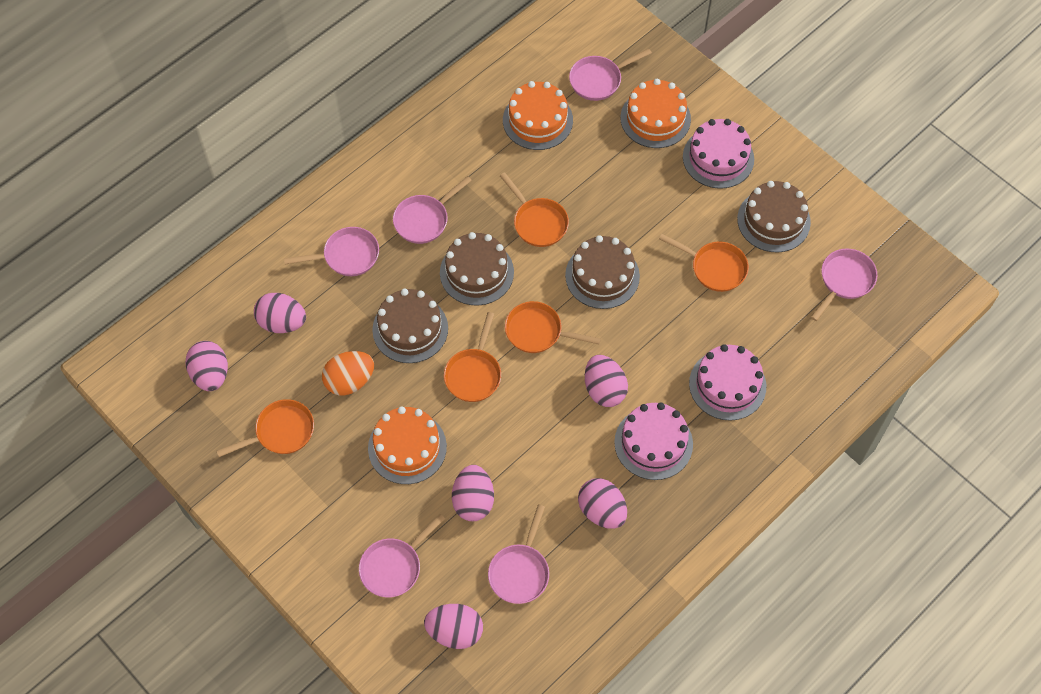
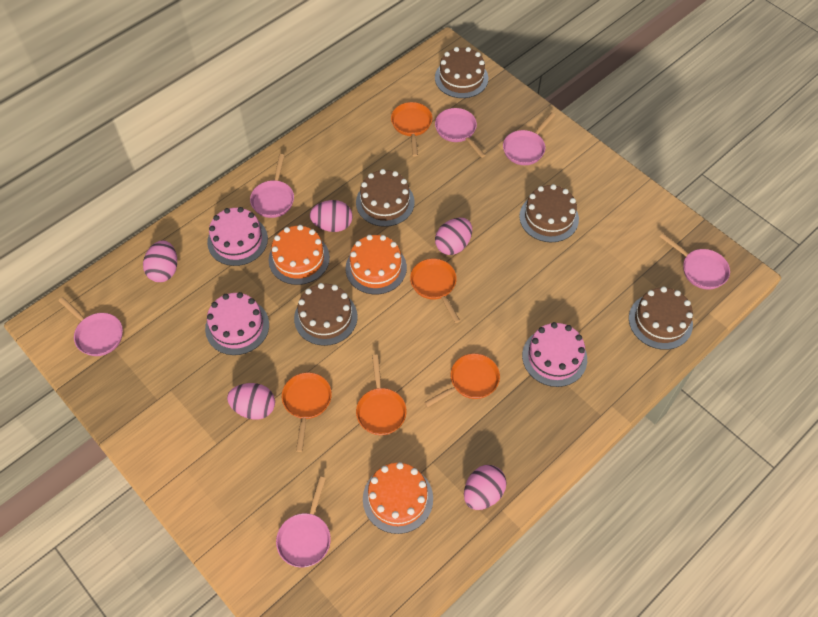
brown cake: [372,289,448,363] [440,232,514,306] [565,235,640,309] [737,181,811,252] = 4 -> [294,283,358,346] [356,169,415,227] [435,47,488,98] [519,184,579,242] [629,287,693,350] = 5
orange egg: [322,351,374,395] = 1 -> none = 0
pink egg: [185,341,228,391] [254,293,306,333] [424,604,483,649] [452,465,494,521] [578,478,627,529] [585,355,628,407] = 6 -> [143,240,177,282] [227,383,275,420] [310,200,353,232] [435,218,472,255] [464,465,506,510] = 5

